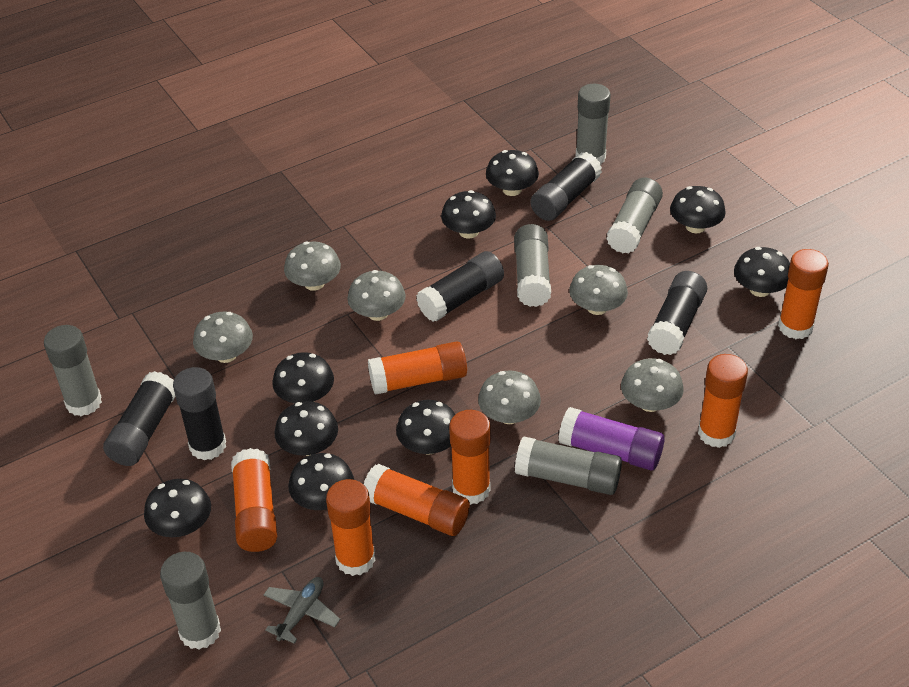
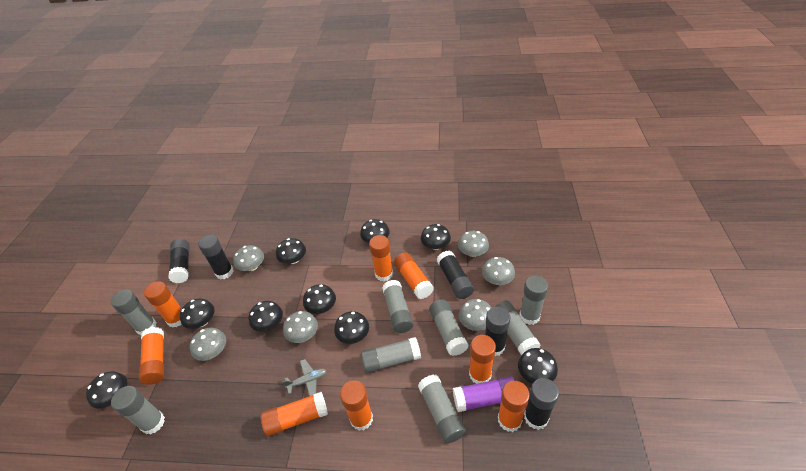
grey glue stick: [44,325,102,416] [160,552,221,650] [514,224,551,307] [515,437,622,495] [576,84,611,165] [606,178,663,254] = 6 -> [111,289,157,335] [111,386,165,434] [361,337,421,373] [382,280,414,333] [418,375,466,443] [429,299,469,356] [495,301,541,355] [519,276,548,325] = 8
orange glue stick: [231,448,277,552] [326,479,375,576] [364,464,470,536] [368,341,467,395] [449,410,491,505] [698,354,748,448] [778,249,829,339] = 7 -> [139,327,164,385] [144,281,182,327] [261,392,328,436] [340,380,373,431] [369,235,393,281] [394,253,434,299] [469,335,496,384] [498,381,530,432] = 8

